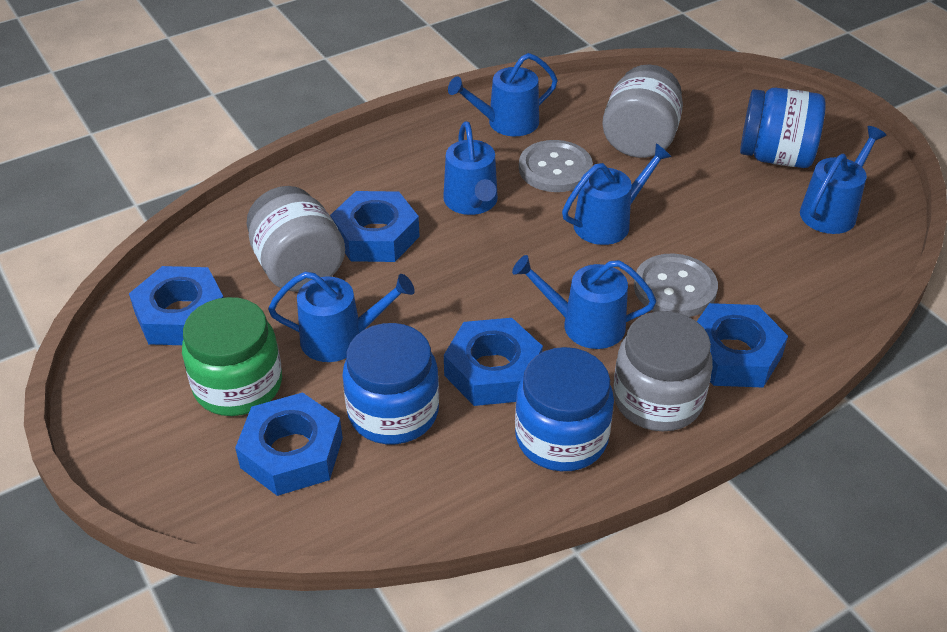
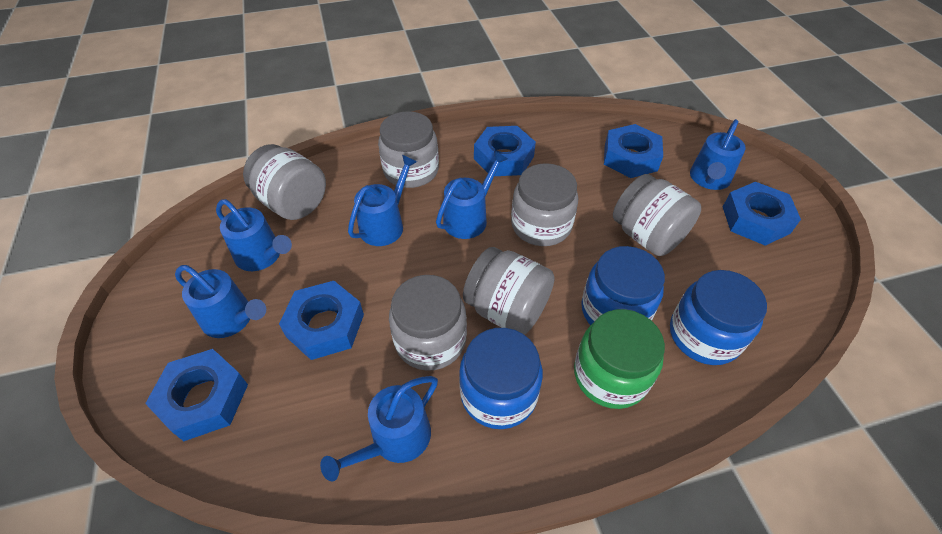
grey button: [519,140,593,192] [634,253,718,317] = 2 -> none = 0
grey jar: [246,186,345,292] [602,64,683,158] [613,311,713,431] = 3 -> [243,144,326,220] [378,111,439,188] [389,275,467,371] [463,247,555,335] [511,163,578,246] [613,174,701,256] = 6

